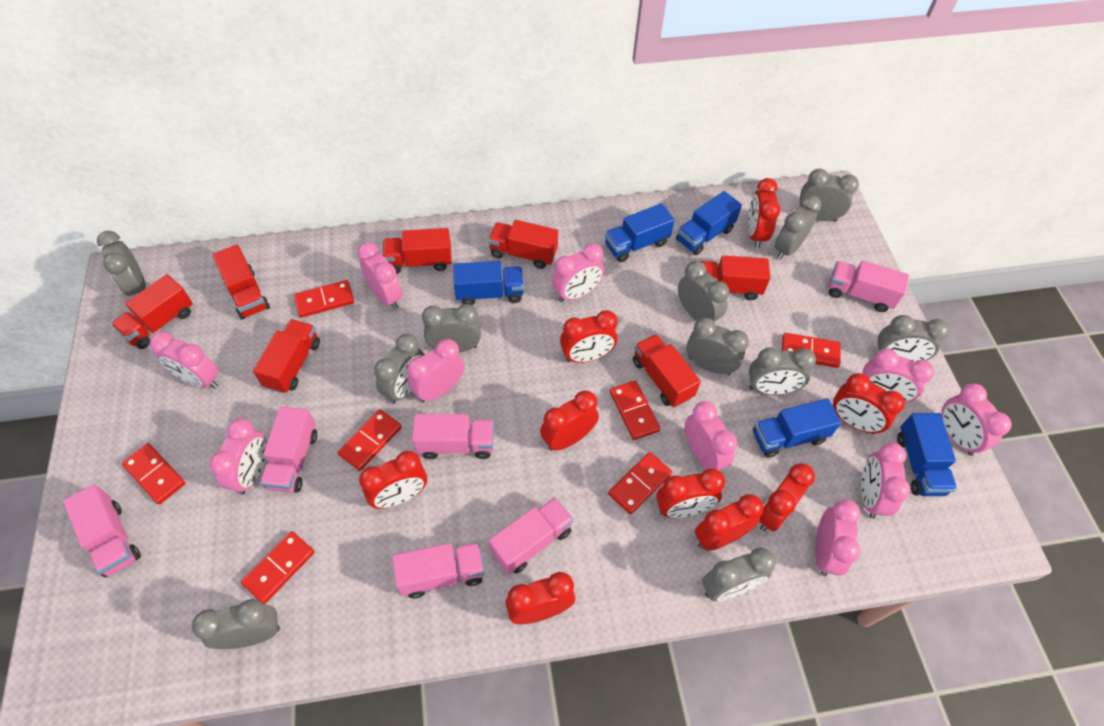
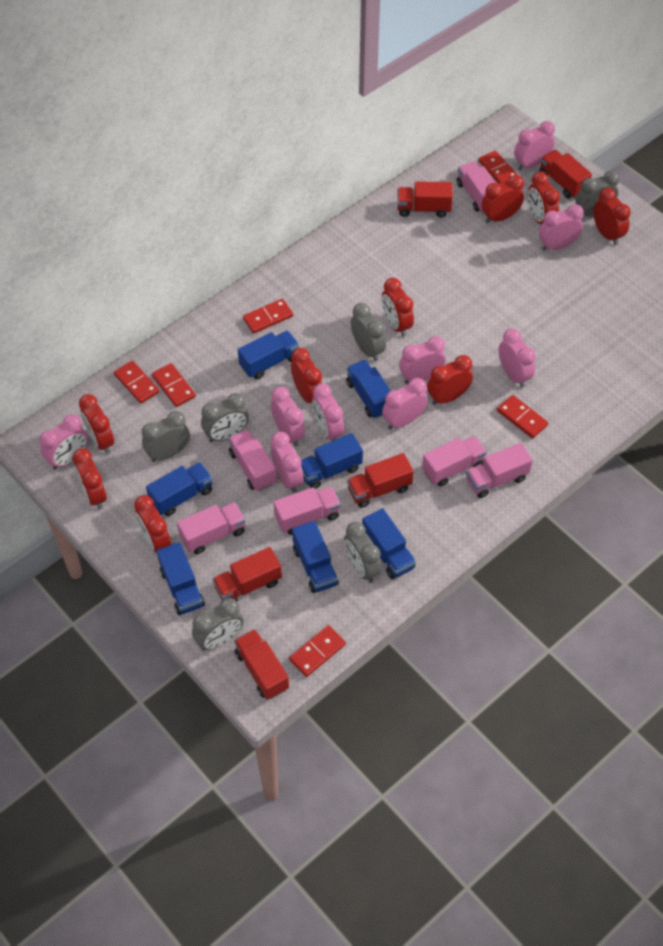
blue truck: [453,261,524,305] [605,203,675,262] [676,191,742,255] [753,398,841,458] [897,413,957,496] = 5 -> [146,462,213,516] [157,542,205,615] [238,330,299,379] [292,521,339,593] [301,433,363,489] [346,360,391,419] [362,508,416,579] = 7
grey clock: [97,231,146,296] [192,599,280,649] [374,334,425,404] [422,304,481,353] [678,261,729,322] [686,318,749,375] [702,547,776,601] [749,347,816,395] [775,195,821,260] [799,169,859,222] [875,315,949,362] = 11 -> [142,411,190,462] [192,598,244,650] [201,393,249,442] [344,522,382,583] [351,303,386,361] [576,171,620,217] = 6
pink clock: [150,331,218,389] [210,419,267,495] [357,242,403,310] [407,339,464,402] [552,243,604,302] [685,401,737,470] [815,499,861,576] [861,443,910,519] [862,349,934,403] [941,383,1012,456] = 10 -> [40,414,88,470] [271,387,305,447] [271,432,303,493] [312,383,344,441] [382,378,428,430] [399,336,446,384] [498,328,536,388] [514,121,555,170] [539,204,584,251] = 9
red domino: [122,443,185,505] [241,531,314,604] [294,280,354,318] [337,409,402,471] [608,452,672,514] [610,380,660,440] [782,333,840,368] = 7 -> [114,360,159,404] [152,363,196,407] [243,299,293,334] [289,625,346,677] [478,151,518,184] [497,395,548,438] = 6
red truck: [111,274,193,349] [212,245,270,319] [253,319,320,394] [382,228,452,274] [488,220,558,269] [633,334,701,407] [700,255,770,300] = 7 -> [212,547,282,602] [234,629,289,700] [347,453,414,508] [397,181,453,217] [539,150,592,198] = 5

